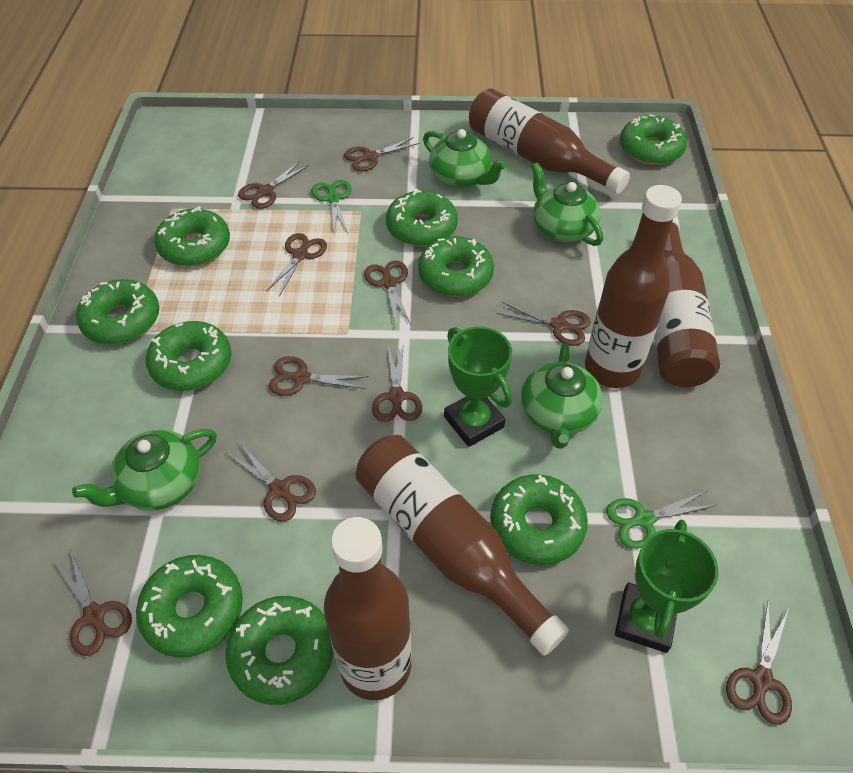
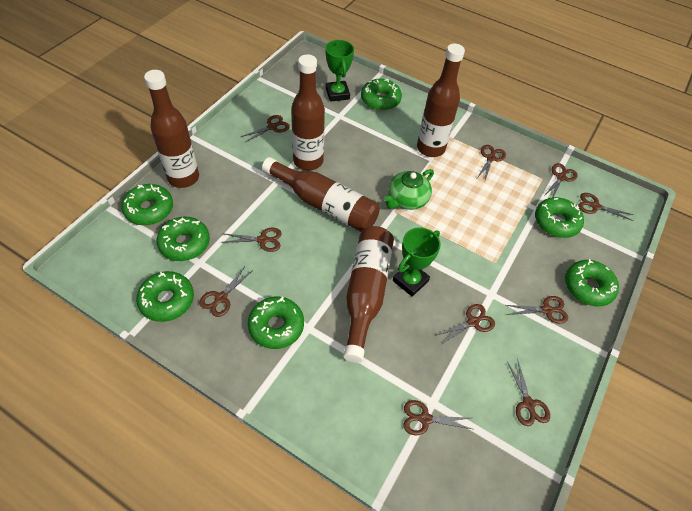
green donut: [76,279,159,344] [136,555,243,657] [146,321,231,391] [154,206,230,266] [225,596,334,705] [386,189,458,246] [418,236,494,297] [490,474,588,565] [620,114,687,165] = 9 -> [121,184,173,225] [136,271,194,322] [157,217,210,261] [248,297,304,349] [361,78,402,111] [535,197,584,238] [565,259,619,306] = 7
green scissors: [311,180,351,234] [606,491,717,549] = 2 -> none = 0
green teapot: [72,429,217,511] [423,129,507,187] [521,343,603,449] [531,163,603,246] = 4 -> [384,169,434,210] = 1

